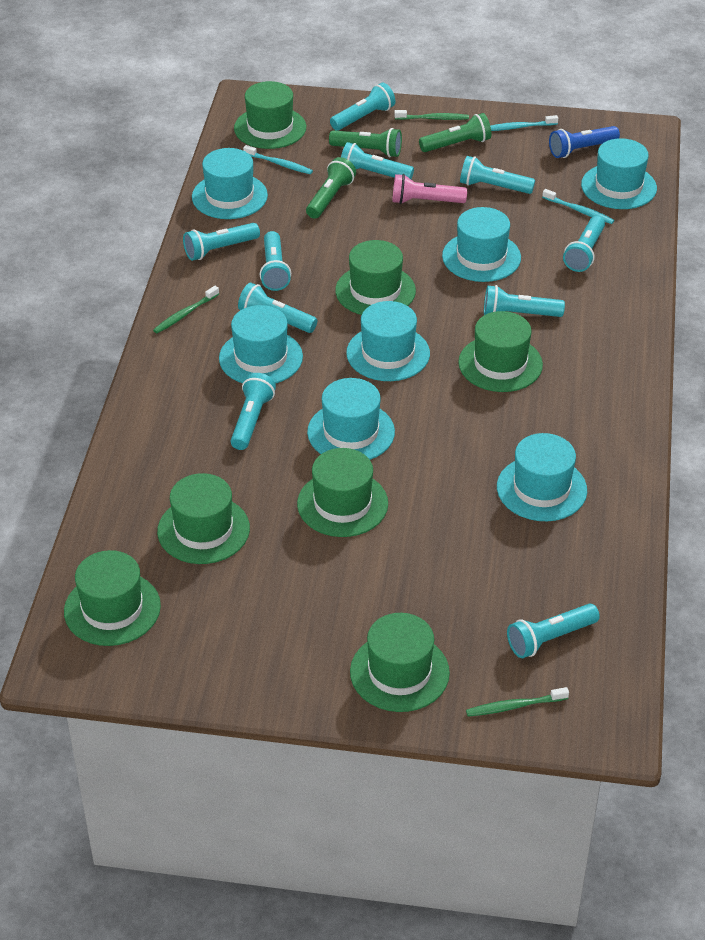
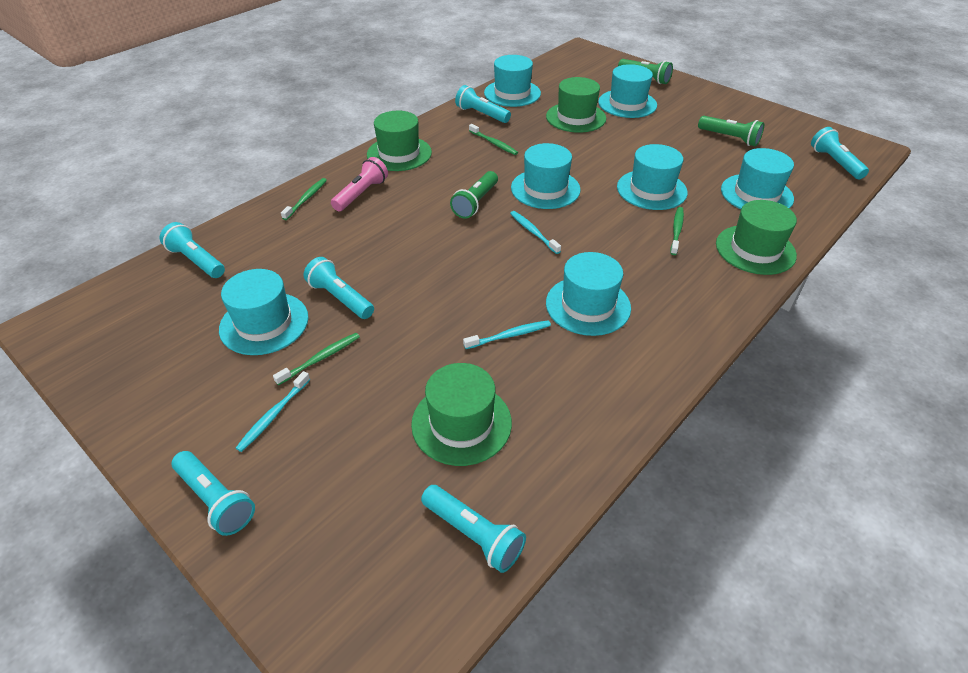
blue flashlight: [549,126,620,158] = 1 -> none = 0
green hat: [64,550,161,646] [157,473,250,564] [234,81,306,149] [297,448,388,537] [335,240,416,315] [350,613,450,712] [458,311,543,392] = 7 -> [367,111,432,171] [411,363,512,466] [546,77,606,133] [716,200,797,275] = 4
green toothbrush: [153,286,219,333] [394,110,469,120] [466,687,569,717] = 3 -> [273,333,360,385] [281,178,327,220] [469,124,518,155] [670,207,684,255] = 4
turquoise flashlight: [183,223,260,261] [231,373,276,450] [238,283,317,333] [260,231,291,291] [330,83,395,131] [341,142,414,179] [460,156,535,194] [484,285,565,317] [507,604,600,658] [563,216,605,272] = 10 -> [160,222,225,278] [172,451,255,536] [303,257,374,319] [421,485,526,573] [455,85,511,123] [811,127,869,179] = 6

